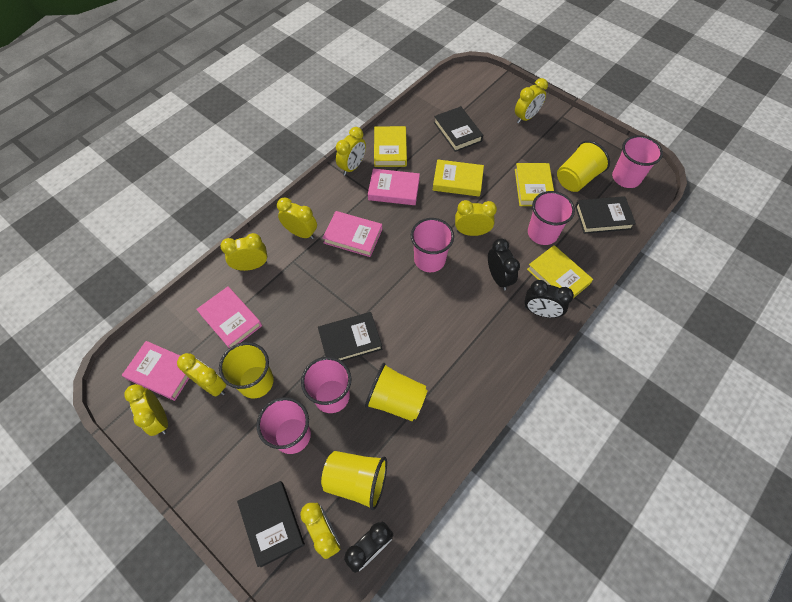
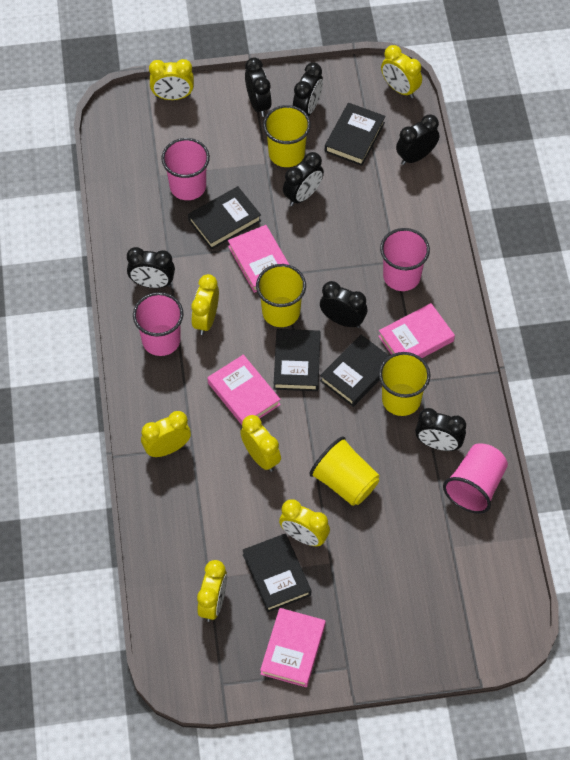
black book: [237,481,305,567] [318,312,382,361] [434,106,483,152] [575,196,636,234] = 4 -> [188,186,261,250] [242,533,311,612] [273,329,321,391] [320,335,389,407] [325,103,386,166] = 5
black clock: [344,522,394,573] [488,238,520,291] [524,280,574,318] = 3 -> [127,247,175,288] [245,58,272,117] [283,152,324,206] [293,62,323,116] [320,281,367,328] [396,114,439,165] [415,408,466,451] = 7
pink cup: [256,397,311,454] [301,357,351,413] [411,218,454,272] [528,191,575,245] [612,135,663,188] = 5 -> [133,292,183,356] [162,138,210,200] [380,228,430,291] [443,443,508,514] = 4
yellow book: [374,126,407,167] [433,159,484,197] [515,163,554,206] [527,245,593,298] = 4 -> none = 0
yellow clock: [124,384,168,436] [177,353,226,396] [220,233,267,271] [277,197,317,239] [300,503,340,559] [336,127,366,176] [455,200,497,236] [515,78,548,124] = 8 -> [141,411,191,457] [149,59,194,100] [191,274,219,335] [197,560,227,622] [240,415,281,472] [279,499,330,546] [381,45,422,98] = 7

